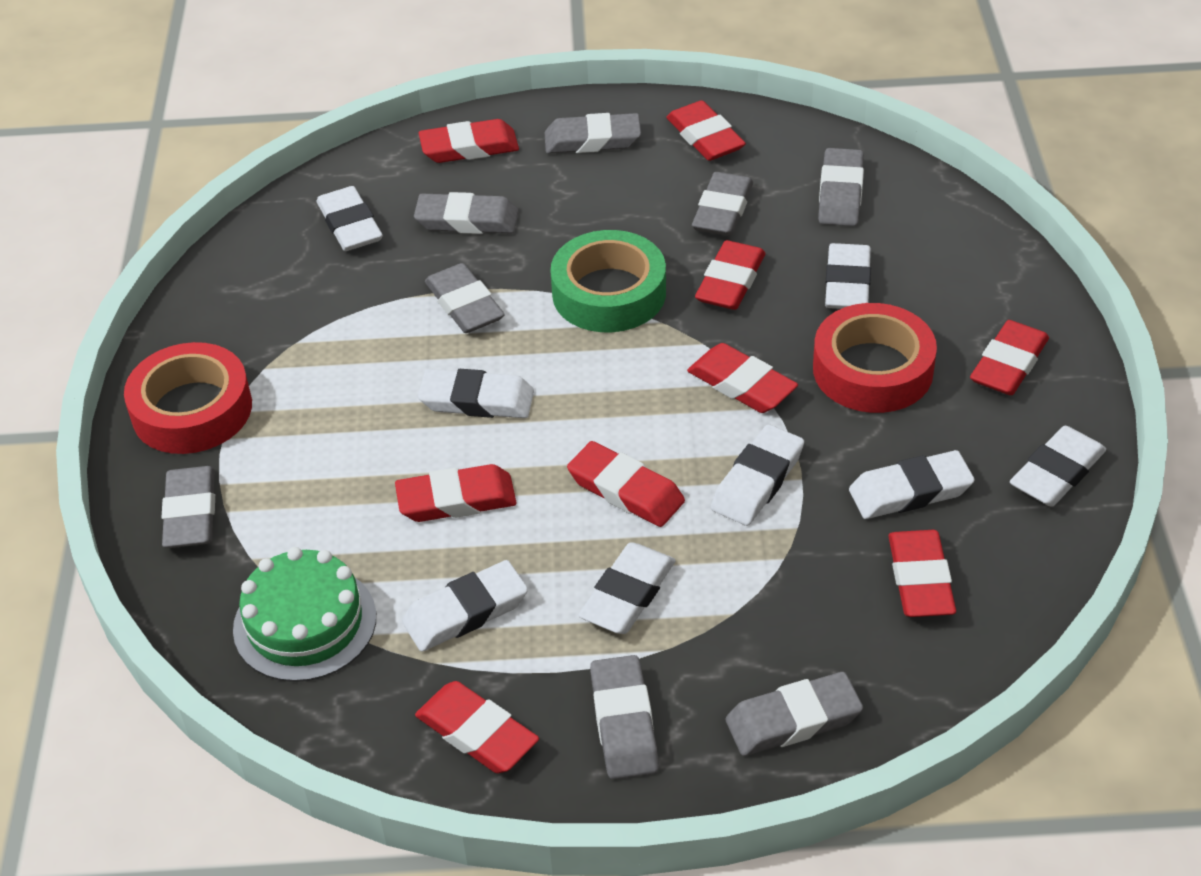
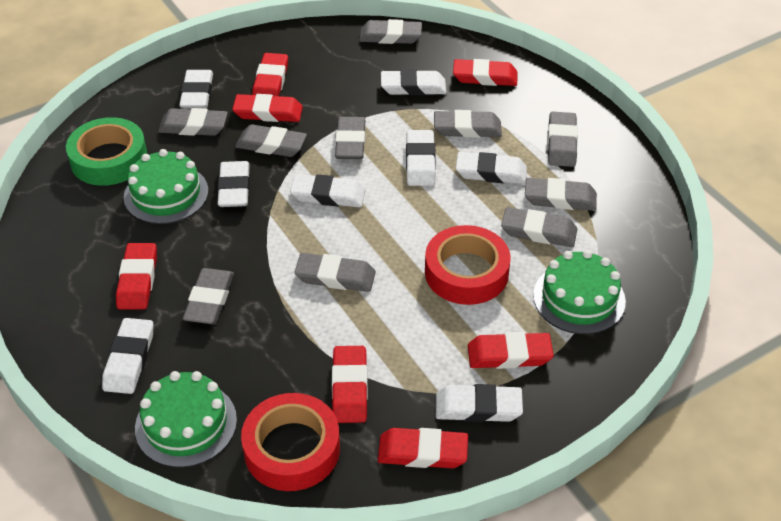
green cake: [233,547,376,682] = 1 -> [124,149,209,224] [135,371,237,468] [533,250,626,334] = 3
grey eraser: [161,466,215,548] [414,192,519,234] [425,263,505,333] [545,113,641,154] [590,655,659,779] [692,172,753,236] [726,672,863,756] [818,148,864,226] = 8 -> [158,108,228,136] [183,268,234,324] [235,124,307,157] [294,253,376,292] [335,117,365,159] [359,19,422,44] [434,110,502,138] [501,207,577,247] [525,178,597,211] [547,111,578,167] = 10
red eraser: [395,464,517,522] [415,681,539,773] [419,119,519,163] [567,441,685,527] [666,100,746,161] [687,343,798,413] [695,240,765,310] [888,530,956,617] [970,320,1049,395] = 9 -> [116,243,157,309] [232,94,303,122] [252,53,288,96] [332,346,368,423] [378,428,468,468] [453,59,518,86] [468,332,554,369] = 7

